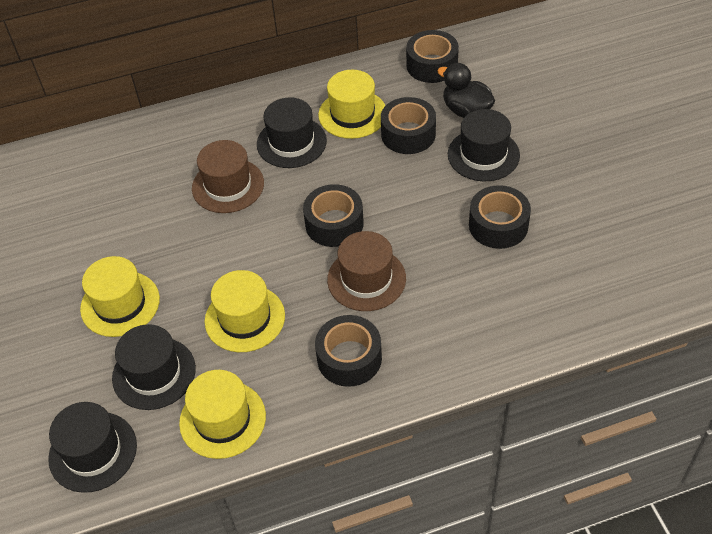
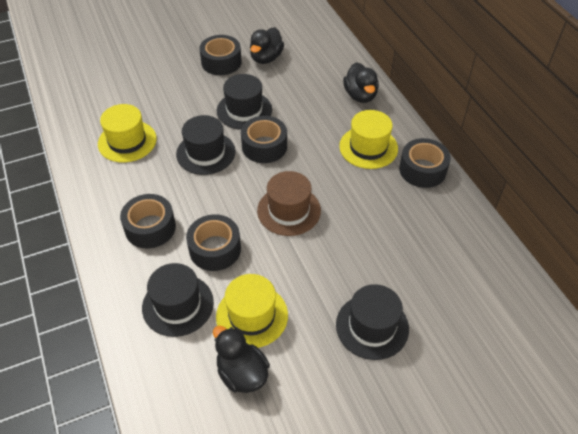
black duck: [438,63,495,118] = 1 -> [213,326,270,393] [250,27,284,64] [343,62,379,103] = 3
brown hat: [192,140,264,213] [327,231,406,311] = 2 -> [257,171,321,236] = 1
yellow hat: [80,256,160,337] [179,370,266,459] [205,270,285,352] [318,70,385,139] = 4 -> [98,104,157,163] [216,274,288,348] [339,110,398,169] = 3

